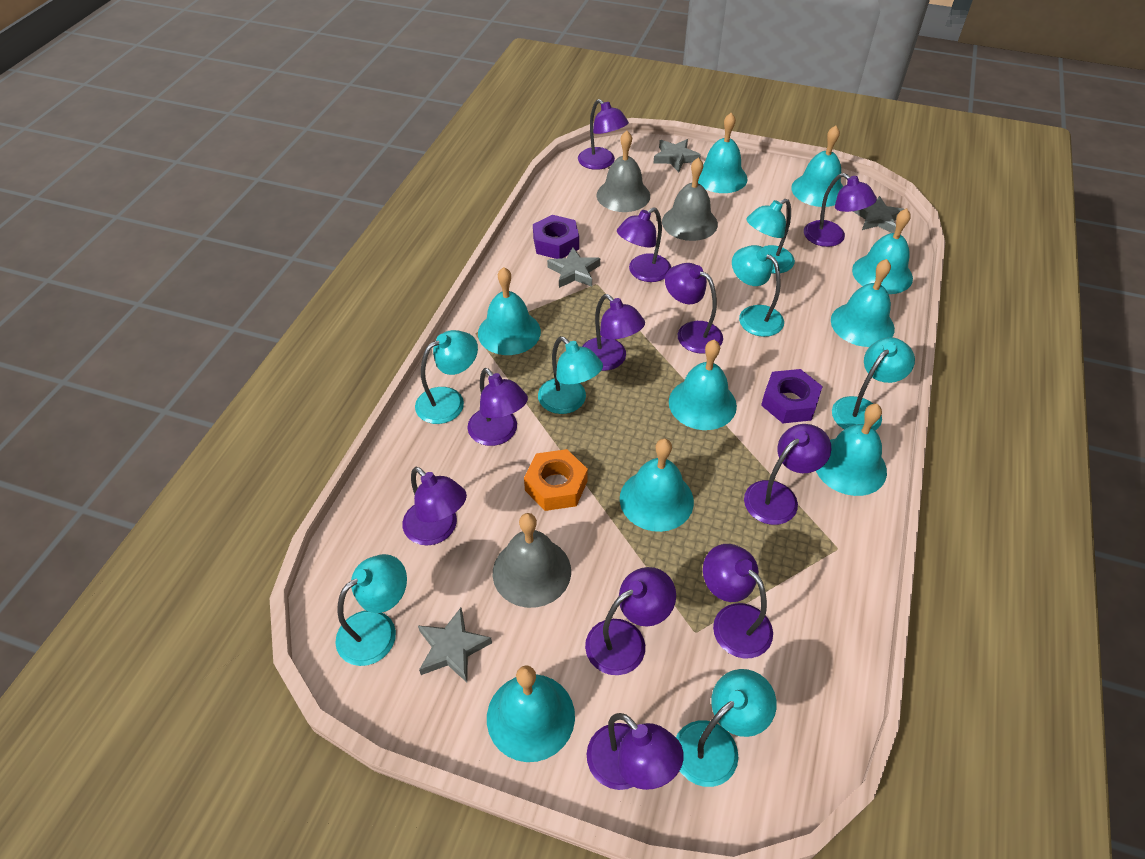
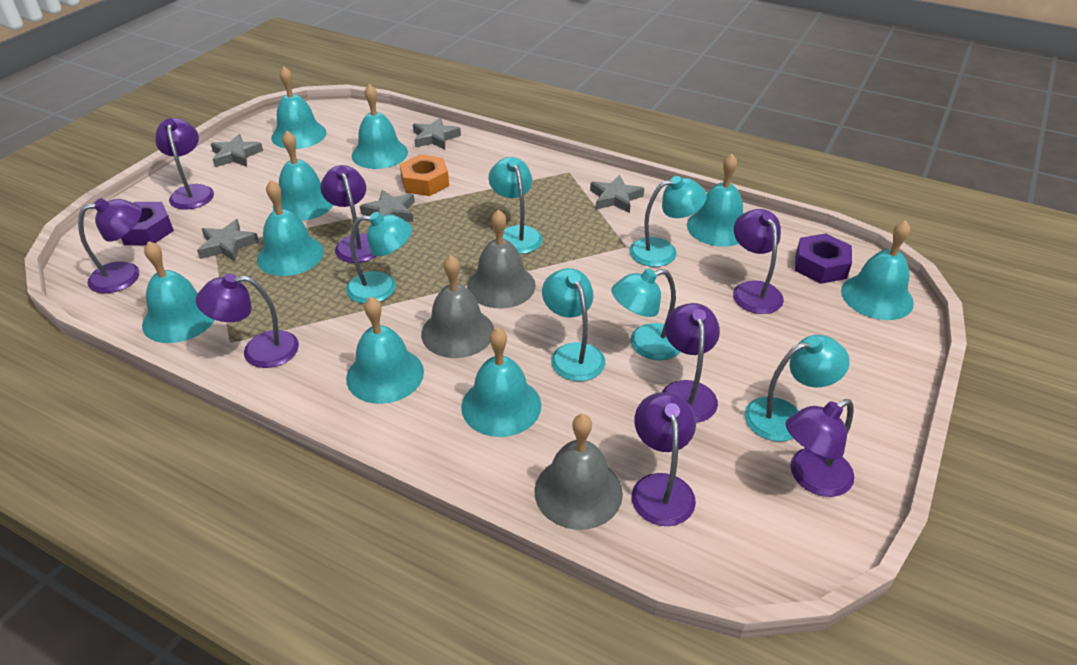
grey star: [418,608,492,682] [547,247,600,288] [653,139,701,172] [853,196,904,233] = 4 -> [197,219,259,262] [211,134,263,167] [360,190,415,222] [413,117,461,150] [590,175,644,213] = 5
purple lamp: [402,467,467,545] [467,368,528,446] [578,99,629,170] [582,294,645,371] [585,567,676,675] [587,713,684,790] [617,207,671,282] [665,263,723,354] [703,544,773,658] [744,424,831,525] [804,173,877,247] = 11 -> [78,198,142,293] [155,118,214,210] [196,274,299,368] [320,165,376,263] [632,392,696,526] [662,303,720,423] [733,209,784,314] [786,399,854,497] = 8
turquoise lamp: [335,554,407,666] [415,330,478,424] [538,336,603,414] [676,669,777,787] [732,245,784,337] [746,199,795,273] [832,337,915,430] = 7 -> [346,212,412,304] [489,157,543,254] [542,268,605,381] [611,269,680,360] [629,176,707,267] [744,335,850,442] = 6

